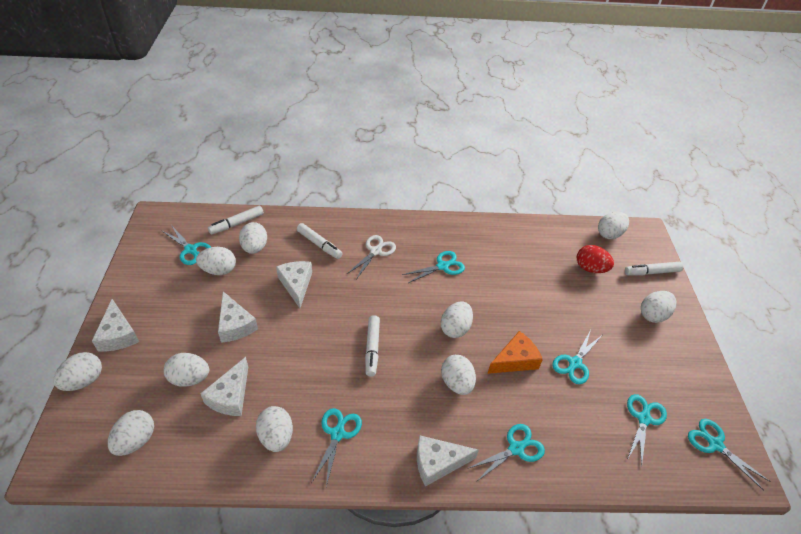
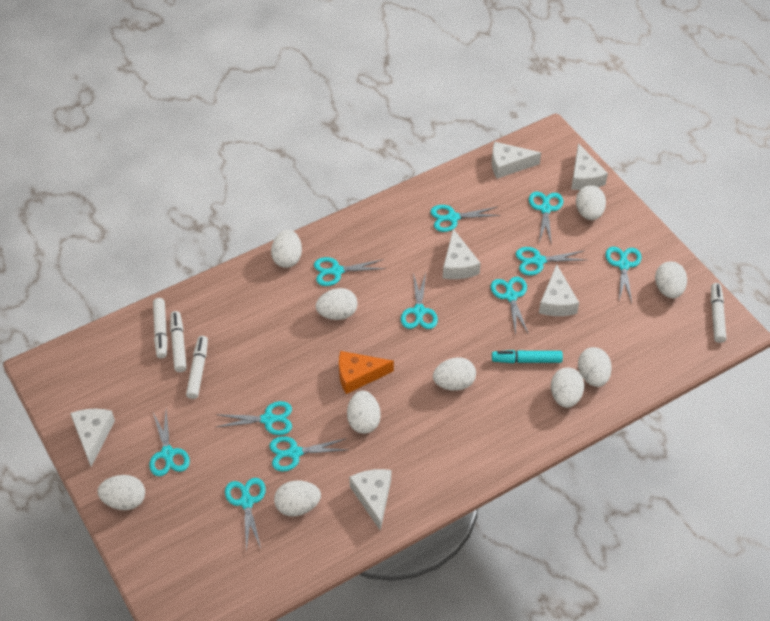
red egg: [577,245,614,273] = 1 -> none = 0
turquoise marker: none = 0 -> [492,350,563,363] = 1
turquoise scissors: [161,225,211,265] [311,408,362,486] [402,251,465,284] [469,424,545,482] [552,330,601,384] [627,394,667,467] [688,419,771,491] = 7 -> [149,410,190,476] [216,401,292,435] [225,478,266,551] [269,436,347,472] [314,257,386,286] [401,273,438,329] [430,205,500,232] [491,277,528,334] [516,247,586,275] [529,192,563,245] [606,247,642,303] = 11
white cheese: [92,299,139,352] [200,357,248,416] [218,292,258,343] [276,261,312,308] [417,435,479,487] = 5 -> [70,409,115,467] [349,469,391,531] [443,229,481,279] [492,141,541,179] [539,264,579,316] [571,143,608,190] = 6
white scissors: [347,235,396,278] = 1 -> none = 0

